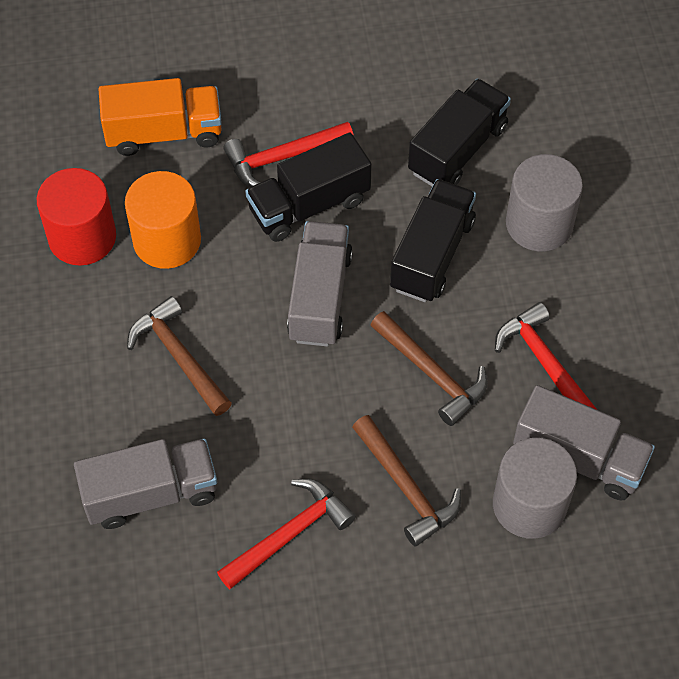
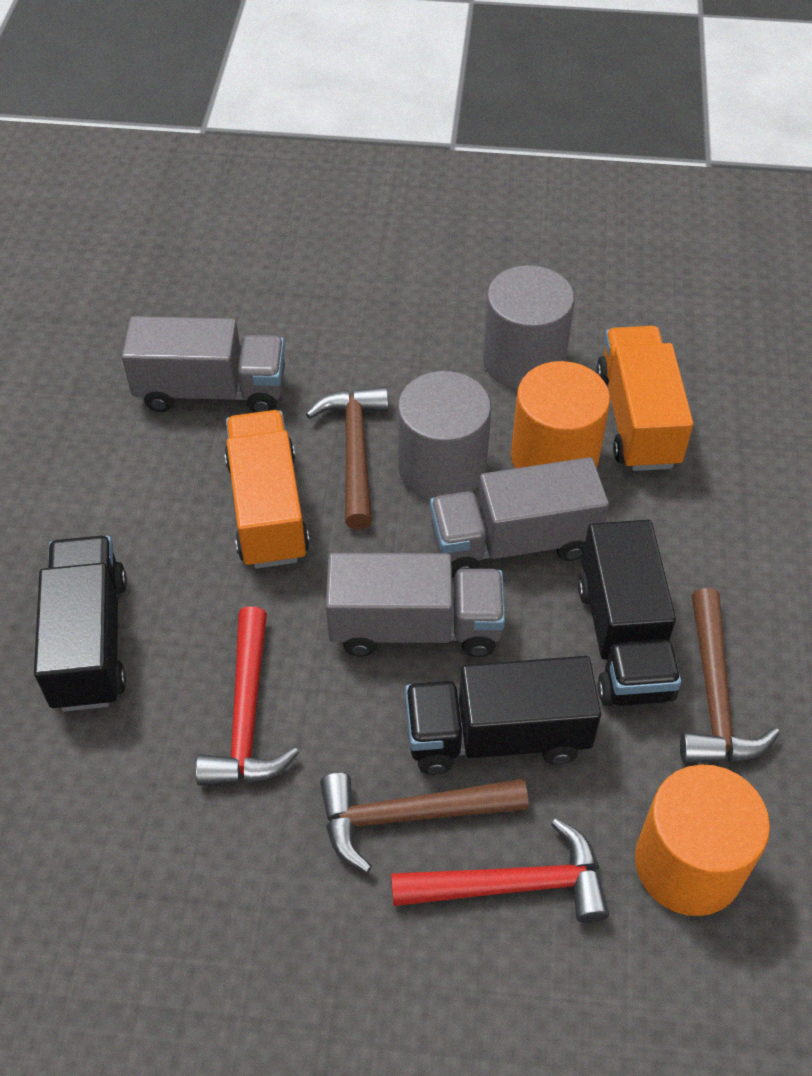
orange cylinder: [125,171,201,269] = 1 -> [511,361,610,468] [635,765,770,916] = 2
orange truck: [99,78,222,156] = 1 -> [224,410,310,569] [596,326,693,471] = 2
red cylinder: [37,168,116,266] = 1 -> none = 0
red hammer: [217,479,356,589] [223,122,354,187] [495,302,597,410] = 3 -> [196,606,299,786] [391,818,609,923] = 2

